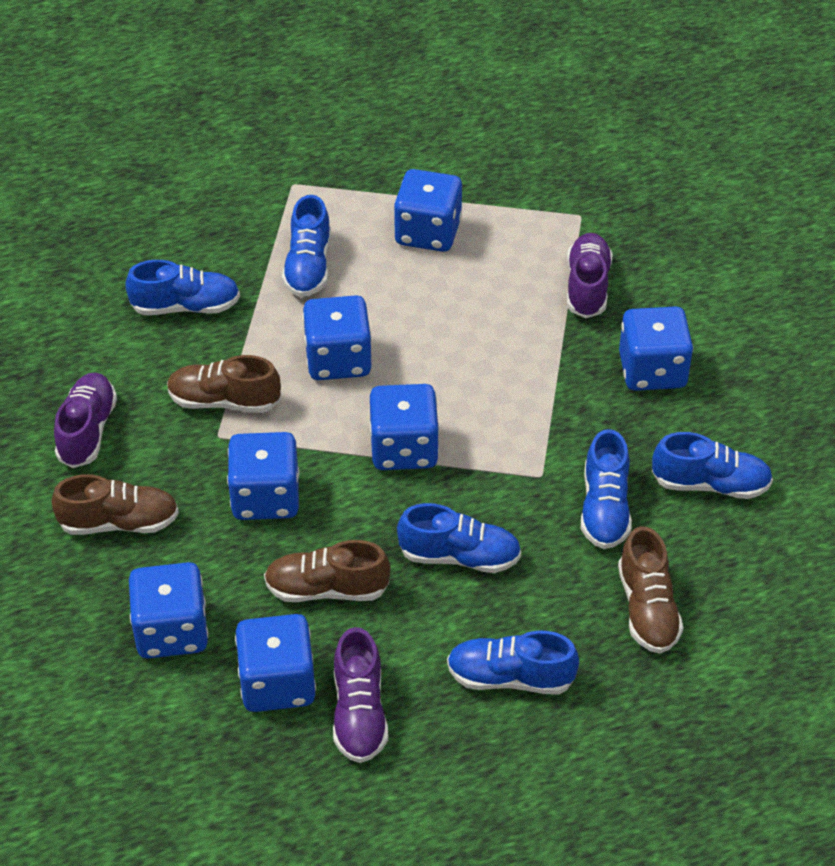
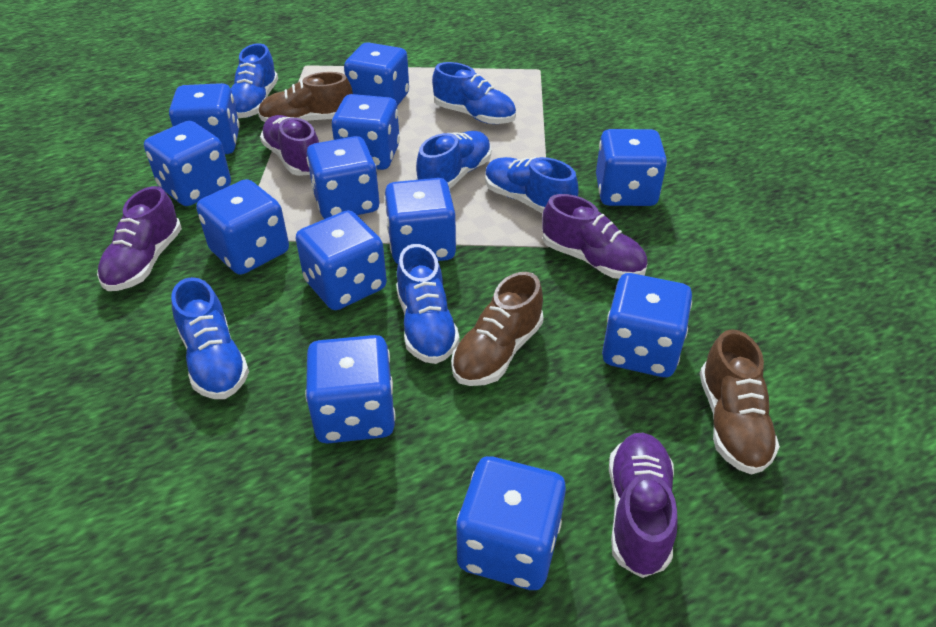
blue dice: [129,562,208,659] [227,432,299,520] [235,614,316,712] [303,295,372,380] [369,384,439,470] [394,169,462,252] [619,306,693,391] = 7 -> [144,121,231,206] [169,83,240,154] [196,179,289,275] [295,210,387,310] [305,335,396,444] [307,136,379,219] [332,94,400,170] [344,42,409,106] [384,178,457,264] [456,456,566,590] [596,129,667,206] [602,273,692,377] = 12
brown shoe: [51,474,179,535] [167,355,281,413] [264,540,391,602] [618,526,683,654] = 4 -> [258,72,353,122] [451,272,544,386] [700,329,780,475] = 3
purple shoe: [54,373,117,468] [333,627,388,763] [567,233,613,318] = 3 -> [97,186,182,291] [260,115,319,176] [542,194,648,279] [609,432,678,578] = 4

